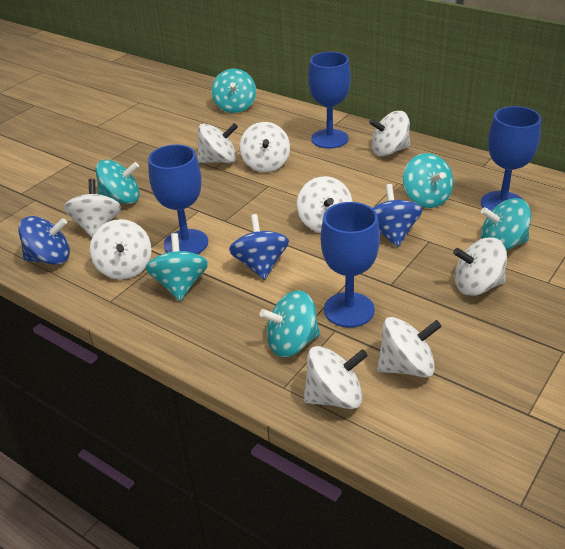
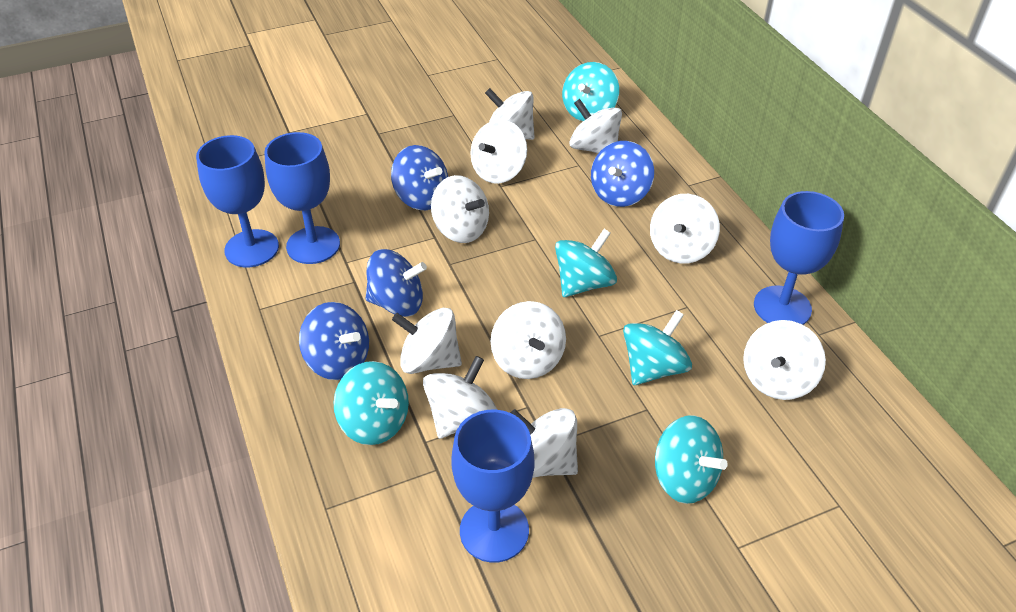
blue spinning top: [18,216,70,265] [229,214,289,280] [373,184,423,247] = 3 -> [299,302,369,380] [365,249,427,317] [391,145,448,210] [591,141,654,207] = 4
turquoise spinning top: [96,159,140,204] [145,233,208,301] [212,69,256,113] [260,290,320,357] [403,153,453,208] [481,198,531,251] = 6 -> [333,361,409,445] [555,229,617,297] [562,62,619,121] [623,310,692,385] [655,415,728,504] = 5
white spinning top: [64,179,121,238] [90,219,152,280] [197,123,238,163] [240,122,290,172] [297,176,353,233] [304,346,368,409] [369,111,410,156] [377,317,442,377] [453,237,507,296] = 9 -> [392,308,462,374] [423,356,497,439] [431,175,489,243] [470,119,527,184] [485,88,534,140] [491,301,566,379] [510,408,578,478] [569,99,622,153] [650,194,720,264] [743,320,826,400] = 10

